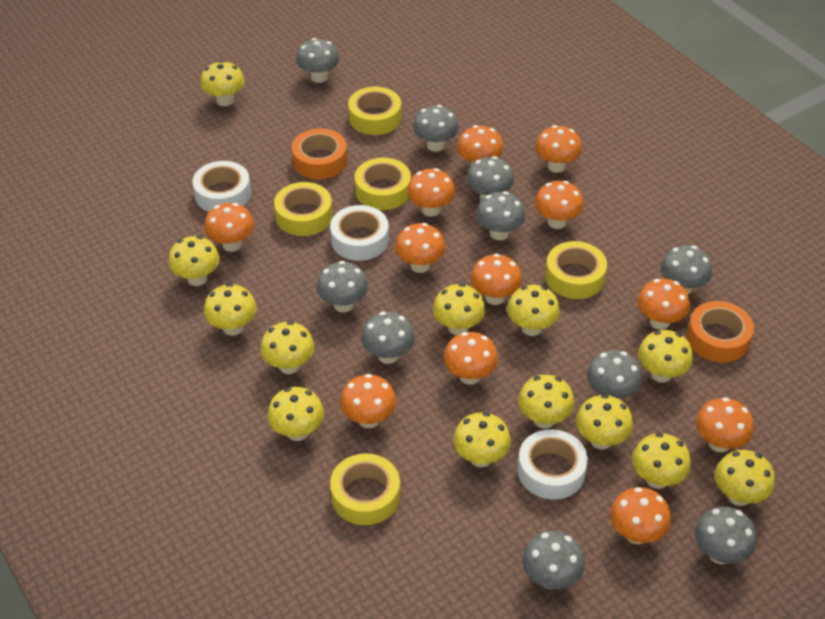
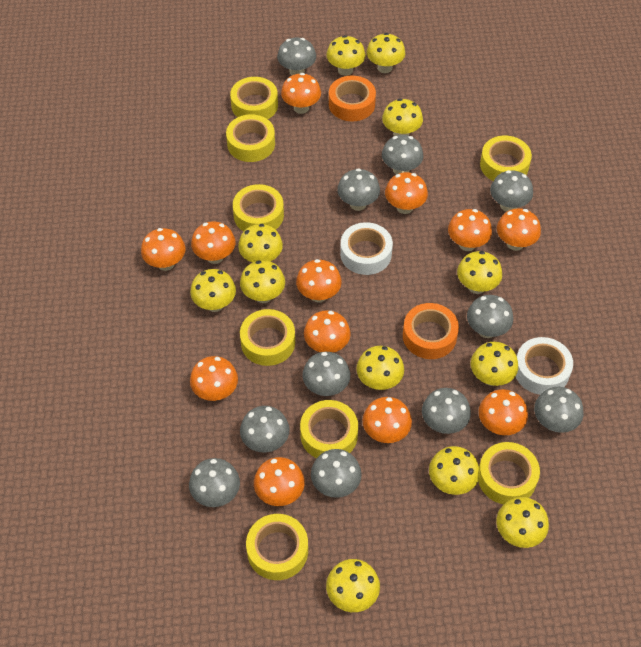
grey mushroom: [296,38,340,83] [317,261,368,312] [361,312,415,364] [413,105,459,152] [466,156,514,200] [476,191,525,240] [522,531,585,589] [587,350,642,400] [660,245,712,294] [695,506,757,564] = 10 -> [189,458,240,507] [240,406,289,452] [277,37,316,75] [302,352,350,396] [311,449,362,498] [337,168,380,211] [382,135,423,174] [422,388,471,434] [467,295,513,338] [490,170,533,212] [534,387,584,433] = 11
white tape: [193,161,251,212] [330,205,389,261] [518,429,588,500] = 3 -> [340,222,393,275] [515,337,573,395] = 2
yellow mushroom: [168,236,220,286] [200,60,245,106] [204,283,257,336] [260,321,315,374] [267,387,324,441] [433,283,485,335] [453,412,511,467] [507,285,560,336] [518,375,574,429] [576,394,633,450] [632,433,691,489] [638,330,693,383] [715,450,775,506] = 13 -> [190,269,236,312] [238,224,283,262] [240,260,285,303] [326,35,365,76] [326,559,380,612] [356,346,404,390] [367,33,405,73] [382,98,423,136] [429,446,480,495] [457,251,502,294] [471,342,518,386] [496,497,549,548] = 12
yellow tape: [274,182,333,236] [330,453,400,525] [348,87,401,135] [355,158,411,210] [545,241,607,299] = 5 -> [226,114,275,162] [230,77,278,119] [233,184,284,231] [240,309,295,366] [246,514,308,580] [300,400,358,458] [478,442,540,504] [480,136,532,181] = 8

